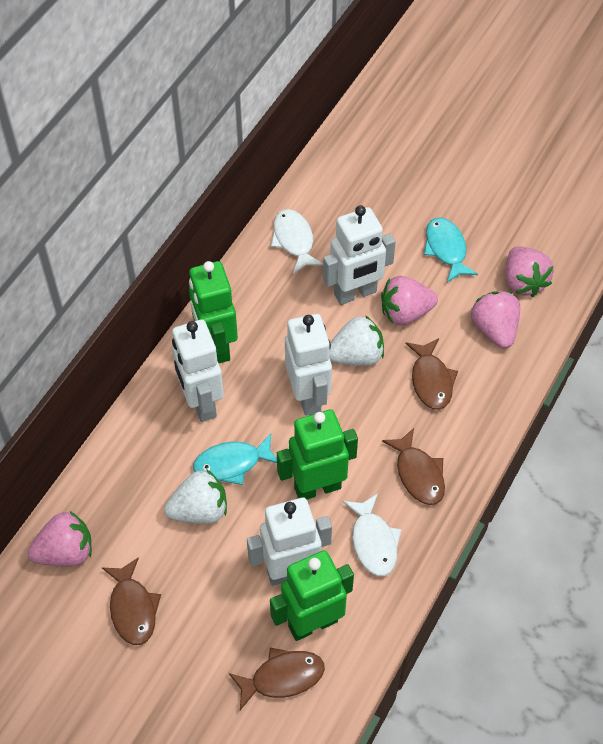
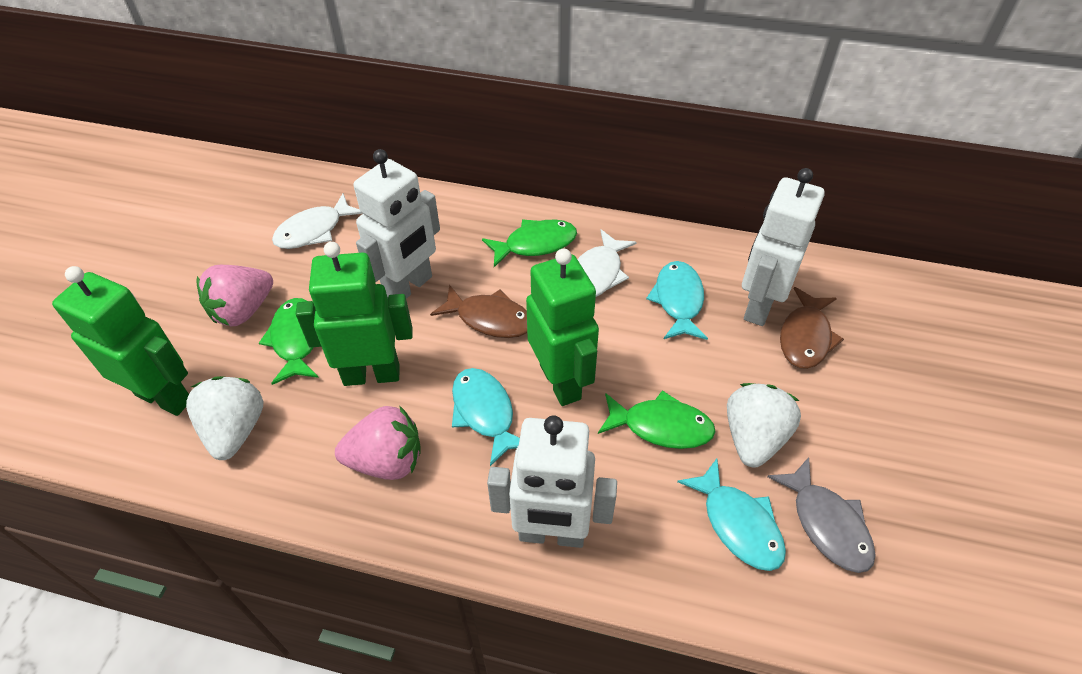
brown fish: [102,557,161,645] [229,648,325,710] [382,428,445,505] [405,338,458,410] = 4 -> [430,285,527,338] [780,287,844,369] = 2
green fish: none = 0 -> [259,298,319,385] [482,219,577,267] [598,390,716,449] = 3
grey fish: none = 0 -> [767,457,876,573] = 1
pink strawberry: [28,511,92,567] [381,276,438,326] [471,291,520,349] [506,246,554,297] = 4 -> [196,265,273,326] [335,405,421,480] = 2
turquoise fish: [193,434,277,485] [424,218,478,283] = 2 -> [452,368,520,466] [646,261,708,340] [677,459,786,571] = 3
white robot: [172,319,224,422] [247,498,332,586] [285,314,332,416] [323,205,396,305] = 4 -> [354,149,440,299] [487,415,617,548] [742,168,825,326] = 3

